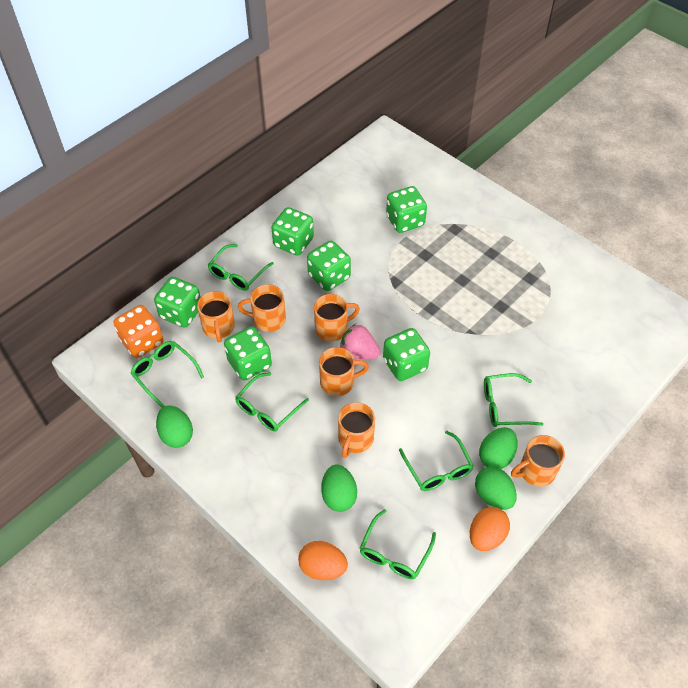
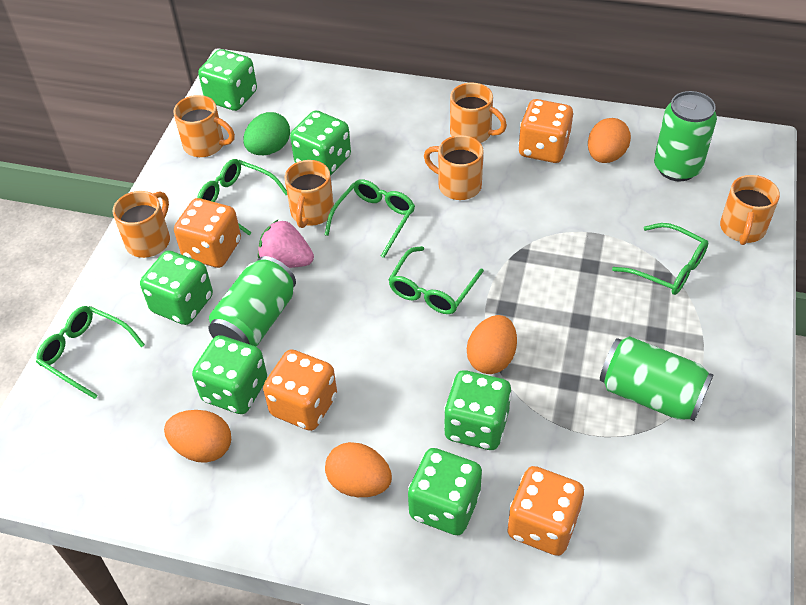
green can: none = 0 -> [209,256,296,347] [600,336,714,421] [654,91,717,182] = 3
green egg: [156,405,193,448] [321,464,357,512] [475,467,517,510] [479,427,518,469] = 4 -> [243,112,290,155] = 1
green glasses: [130,341,204,408] [208,244,274,291] [235,372,309,432] [359,509,436,579] [399,431,474,491] [484,373,543,427] = 6 -> [36,306,145,399] [197,159,287,235] [325,179,415,258] [388,246,484,314] [612,223,709,295] = 5
orange dice: [114,305,164,358] = 1 -> [174,198,241,268] [263,349,337,431] [507,466,584,556] [518,99,573,163] = 4
orange egg: [298,541,348,580] [470,507,510,551] = 2 -> [164,410,231,463] [325,442,392,497] [467,315,517,374] [588,118,631,163] = 4

